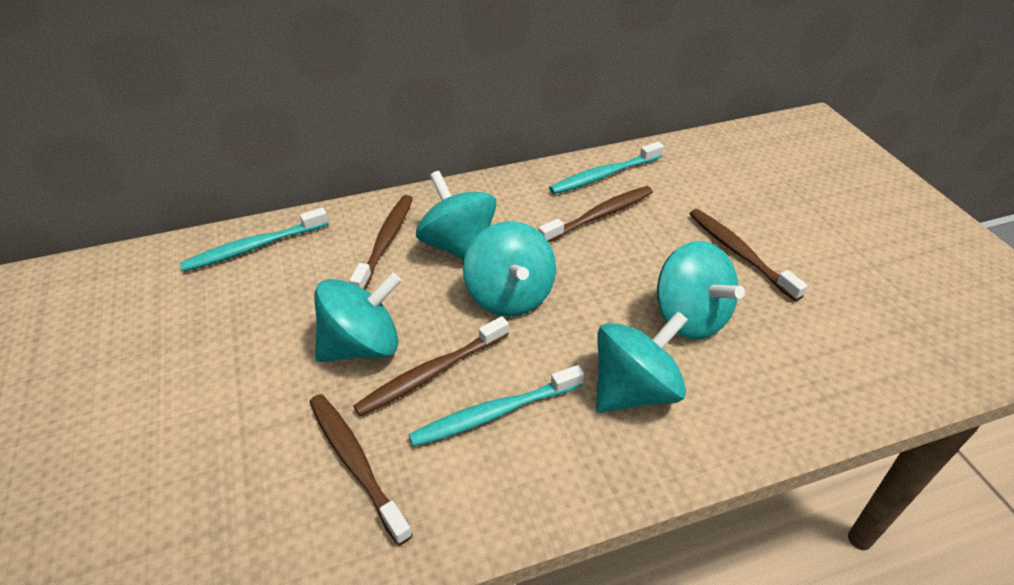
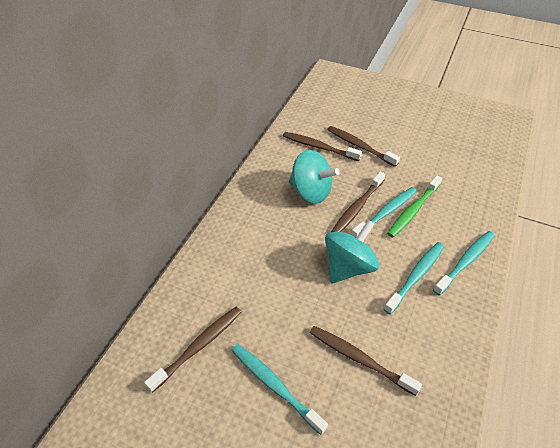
green toothbrush: none = 0 -> [387,175,442,237] = 1
turquoise spinning top: [314,272,402,362] [416,171,496,260] [463,221,556,317] [596,311,688,413] [657,241,745,339] = 5 -> [289,150,339,204] [325,220,379,283] = 2
turquoise toothbrush: [180,207,328,272] [409,365,584,447] [549,142,664,194] = 3 -> [231,344,328,435] [351,187,417,237] [384,242,444,314] [433,231,495,296] = 4

